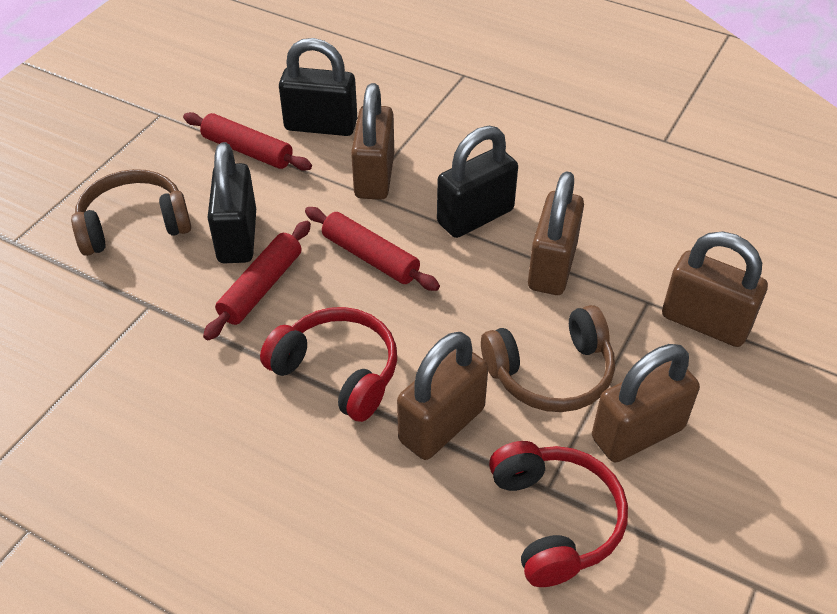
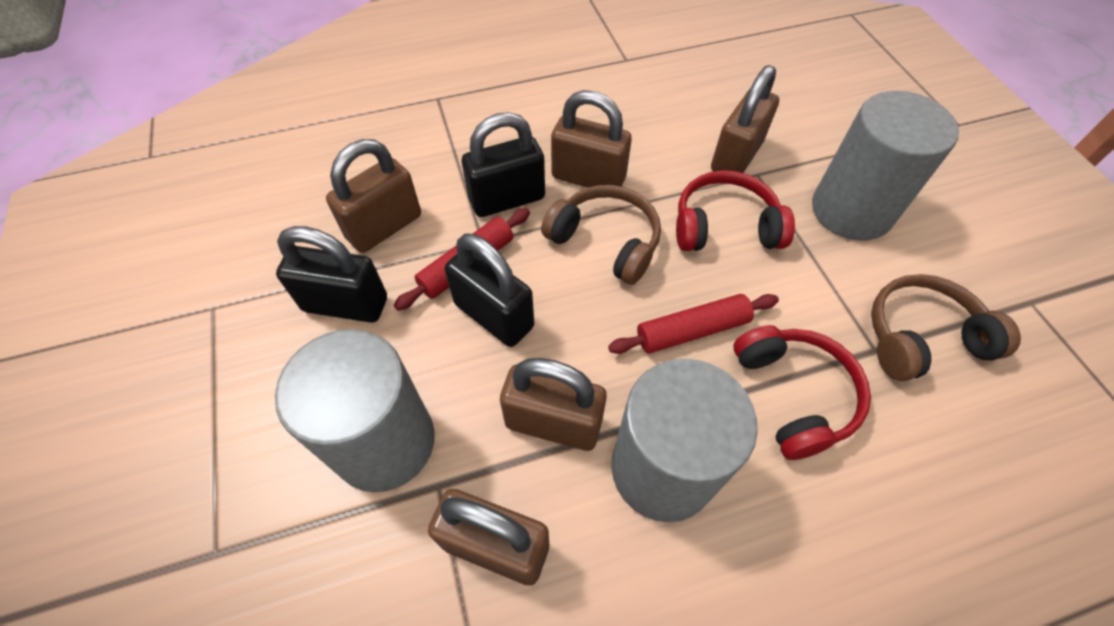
grey cylinder: none = 0 -> [275,329,435,492] [612,359,758,522] [812,91,959,241] = 3
red rolling pin: [183,112,312,171] [203,221,311,341] [305,207,440,291] = 3 -> [394,208,530,311] [608,294,779,354] = 2

